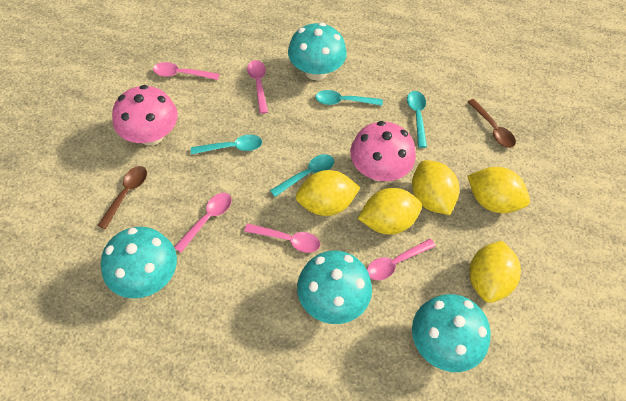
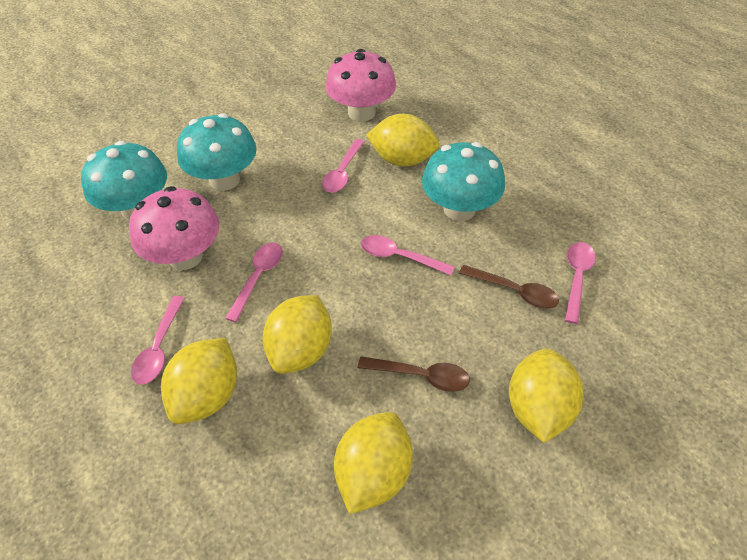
turquoise mushroom: [101,227,177,298] [288,22,347,80] [297,251,372,324] [412,294,491,372] = 4 -> [81,141,167,220] [177,113,257,191] [422,142,505,221] = 3
turquoise spoon: [191,135,262,155] [270,154,334,197] [315,90,383,106] [407,91,427,148] = 4 -> none = 0

